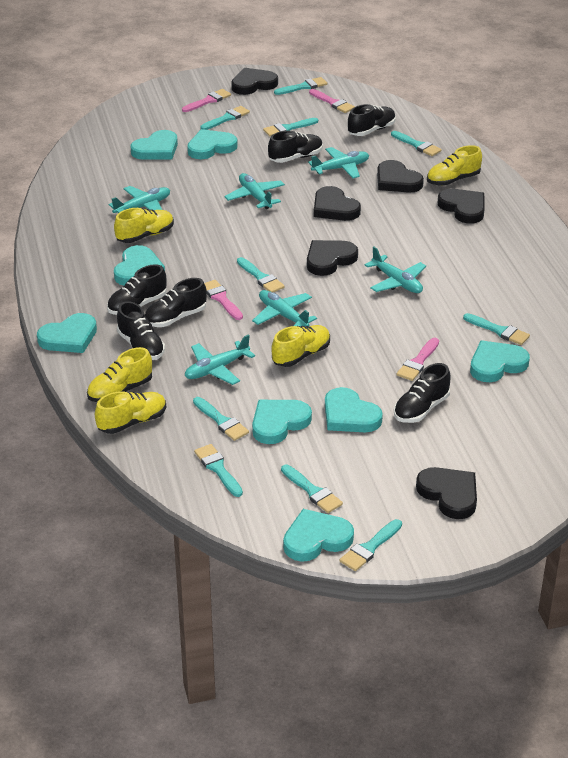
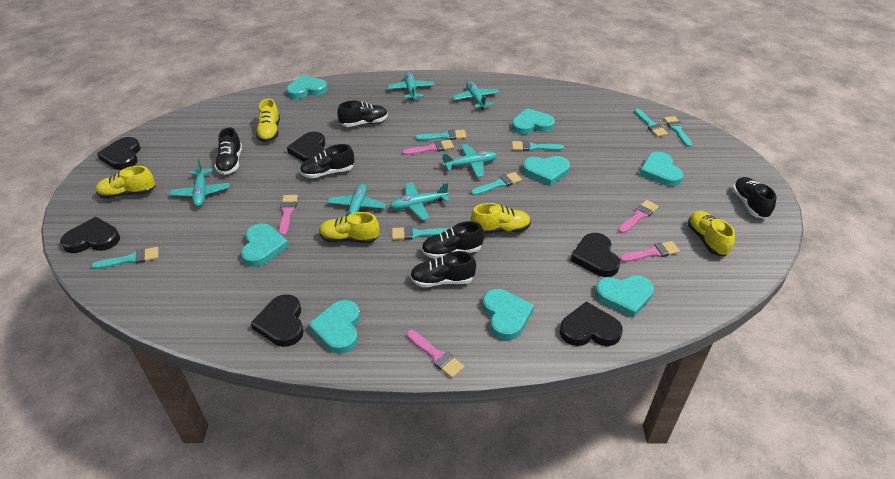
pink brush: [182,89,231,112] [204,280,243,320] [309,89,355,113] [397,338,439,381] = 4 -> [279,195,298,236] [402,140,454,155] [407,330,464,378] [618,200,659,233] [619,241,680,262] = 5
turquoise brush: [193,397,249,441] [194,444,243,497] [200,106,250,130] [237,257,285,292] [263,118,318,137] [274,77,327,95] [281,465,343,513] [340,519,402,571] [391,131,442,156] [463,313,530,345] = 10 -> [91,247,159,269] [392,226,449,240] [415,130,466,141] [471,172,522,196] [512,141,564,151] [634,108,668,137] [664,116,692,147] = 7

